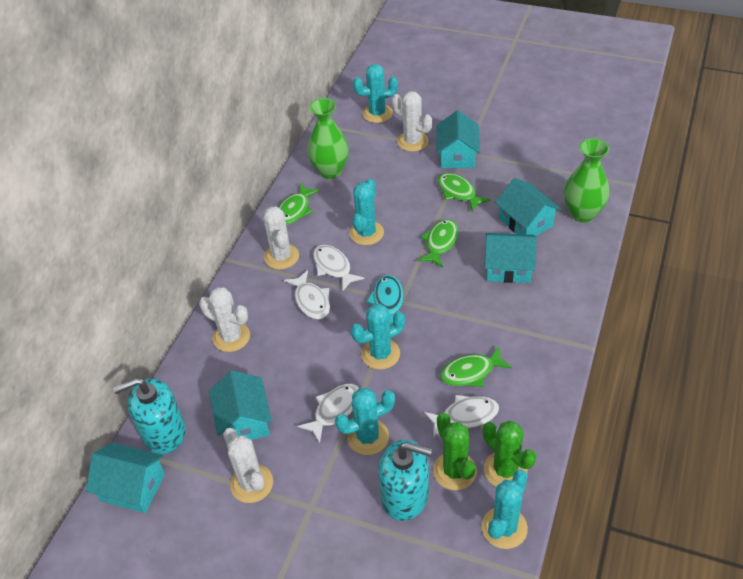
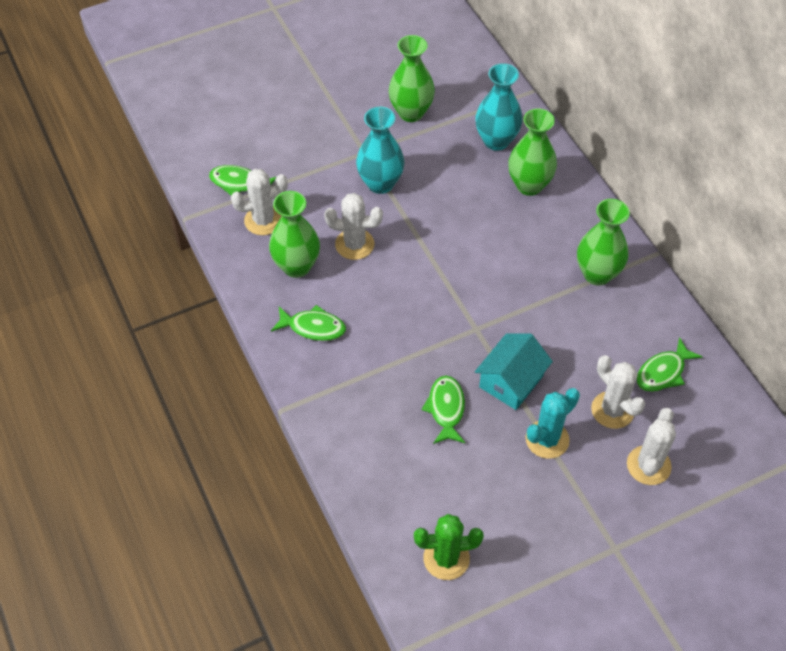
green cactus: [433,413,477,490] [483,421,536,487] = 2 -> [414,514,484,580] = 1
green vase: [307,98,349,179] [564,138,609,223] = 2 -> [269,191,320,278] [389,35,435,122] [508,108,557,196] [577,199,630,285] = 4
turquoise cactus: [335,388,395,455] [349,178,384,245] [351,303,405,370] [353,64,398,123] [482,470,528,549] = 5 -> [526,388,580,459] = 1
turquoise fish: [366,275,404,324] = 1 -> none = 0
turquoise house: [86,443,165,513] [209,370,272,440] [436,110,480,168] [485,233,537,283] [495,178,561,236] = 5 -> [475,333,553,410] = 1
turquoise soap dispenser: [113,378,185,454] [378,440,432,521] = 2 -> none = 0
turquoise vase: none = 0 -> [356,107,405,194] [475,63,522,151] = 2
white fish: [284,270,330,320] [297,384,359,443] [313,245,364,291] [424,395,499,438] = 4 -> none = 0

